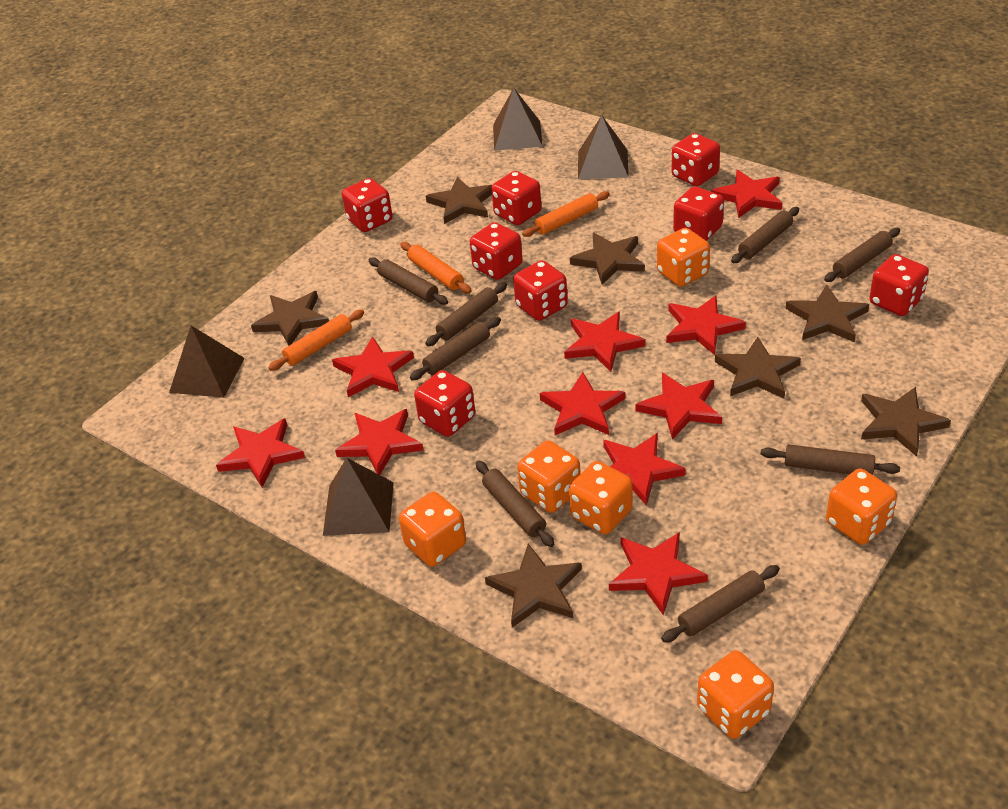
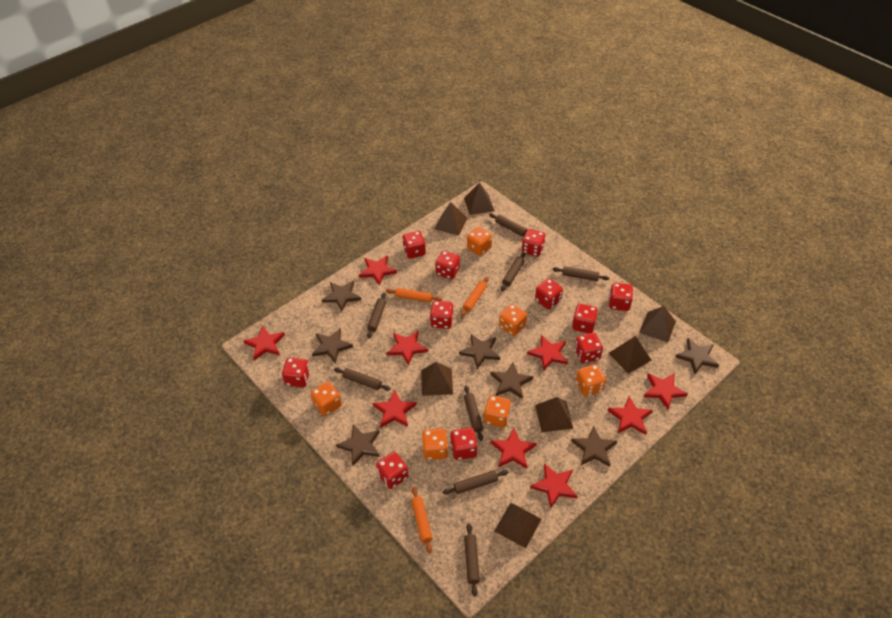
brown pyramid: [169,326,244,398] [323,458,394,536] [493,88,543,151] [578,116,629,179] = 4 -> [421,362,453,396] [435,202,468,235] [464,183,495,215] [495,503,542,548] [535,397,574,432] [609,336,651,374] [639,306,676,342] = 7
red dice: [342,178,392,232] [414,370,475,437] [470,222,523,280] [491,171,541,225] [513,260,568,321] [671,133,720,186] [673,186,724,241] [869,254,929,316] = 8 -> [282,357,310,387] [376,452,408,489] [402,231,426,259] [430,301,453,329] [435,251,460,279] [451,428,478,460] [522,229,546,257] [535,278,563,309] [572,304,598,333] [575,333,603,363] [609,283,633,311] = 11
red star: [216,418,305,487] [332,336,414,397] [335,409,423,475] [540,372,625,435] [564,312,645,372] [603,433,686,506] [609,532,708,615] [636,373,722,439] [666,295,746,355] [711,170,782,218] = 10 -> [243,325,285,360] [359,255,397,286] [373,390,417,427] [387,331,428,366] [491,428,536,469] [527,335,568,371] [530,463,578,508] [608,396,653,435] [644,373,688,409] = 9

